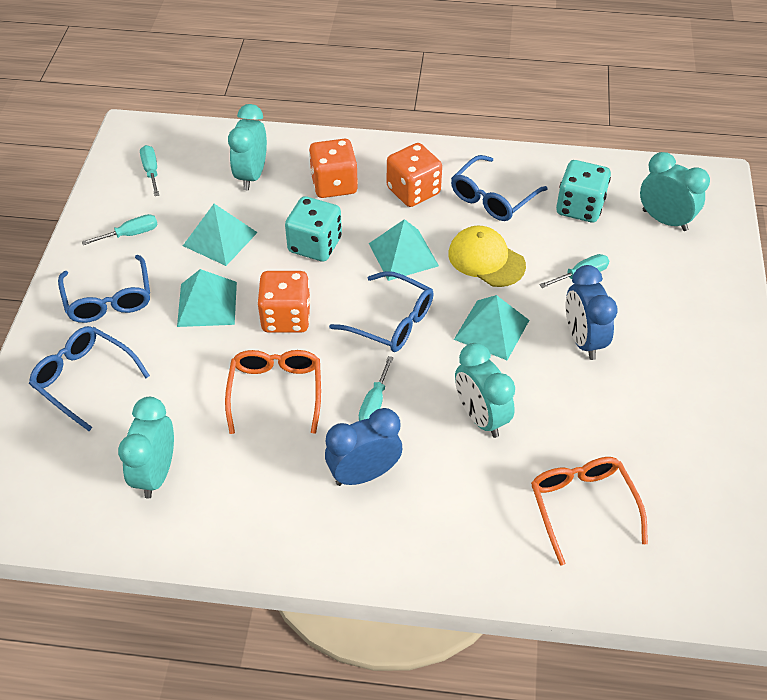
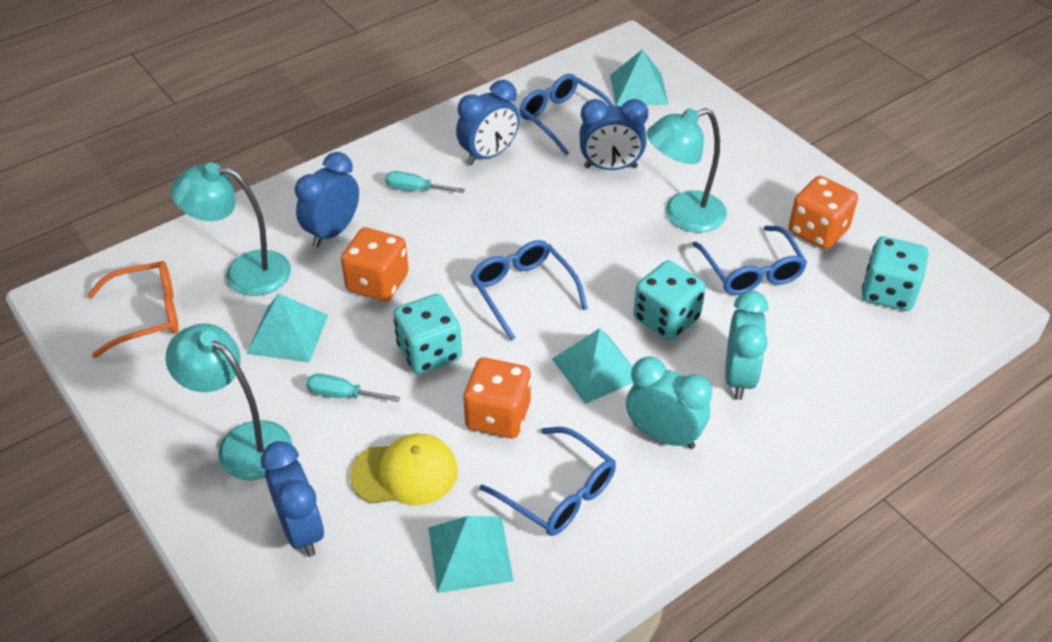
blue clock: [325,408,402,486] [566,265,617,360] = 2 -> [261,441,324,557] [295,152,359,247] [456,80,520,165] [579,99,648,170] = 4
orange glasses: [225,350,321,434] [531,457,648,566] = 2 -> [87,261,179,358] = 1
turquoise clock: [118,397,174,499] [228,104,267,190] [455,343,515,438] [640,152,710,231] = 4 -> [626,356,712,449] [725,290,768,400] = 2
turquoise dice: [285,196,342,262] [556,160,611,223] = 2 -> [393,294,462,374] [633,260,706,340] [862,236,928,311] = 3
turquoise lamp: none = 0 -> [166,323,292,480] [171,163,291,296] [647,108,727,233] = 3
turquoise screwdriver: [82,214,158,245] [140,145,159,196] [359,356,393,421] [539,254,609,288] = 4 -> [306,374,400,402] [385,171,465,193] = 2

